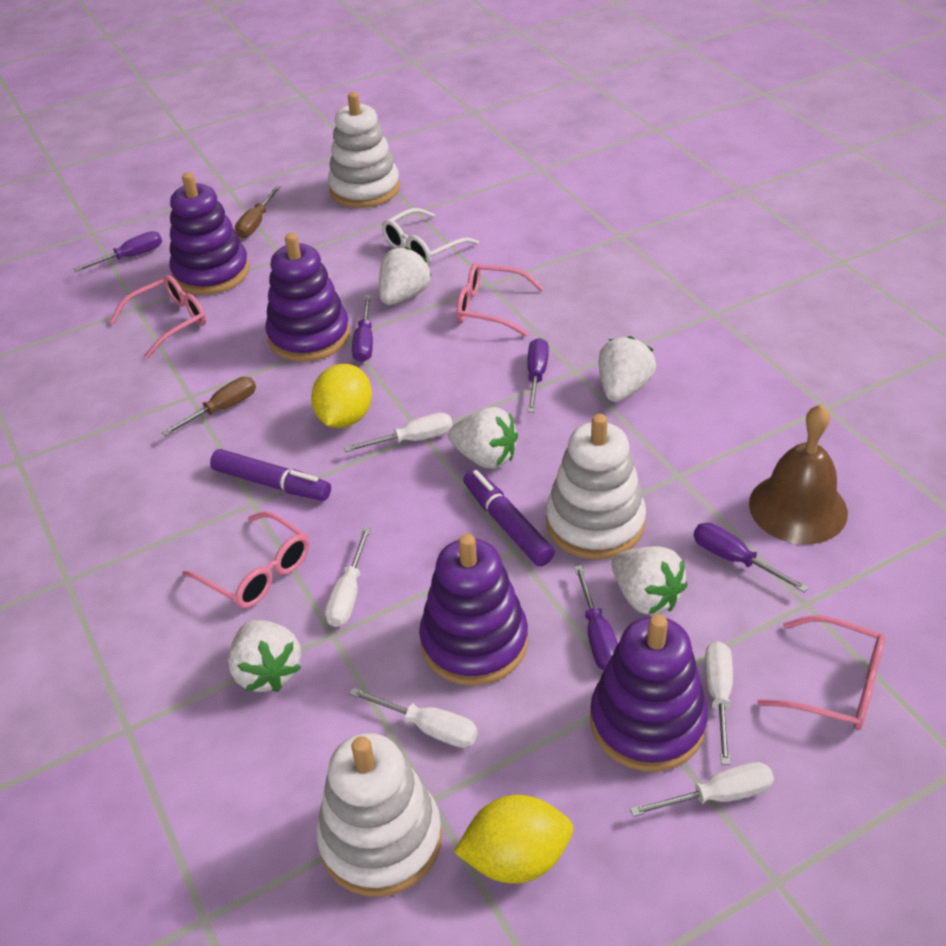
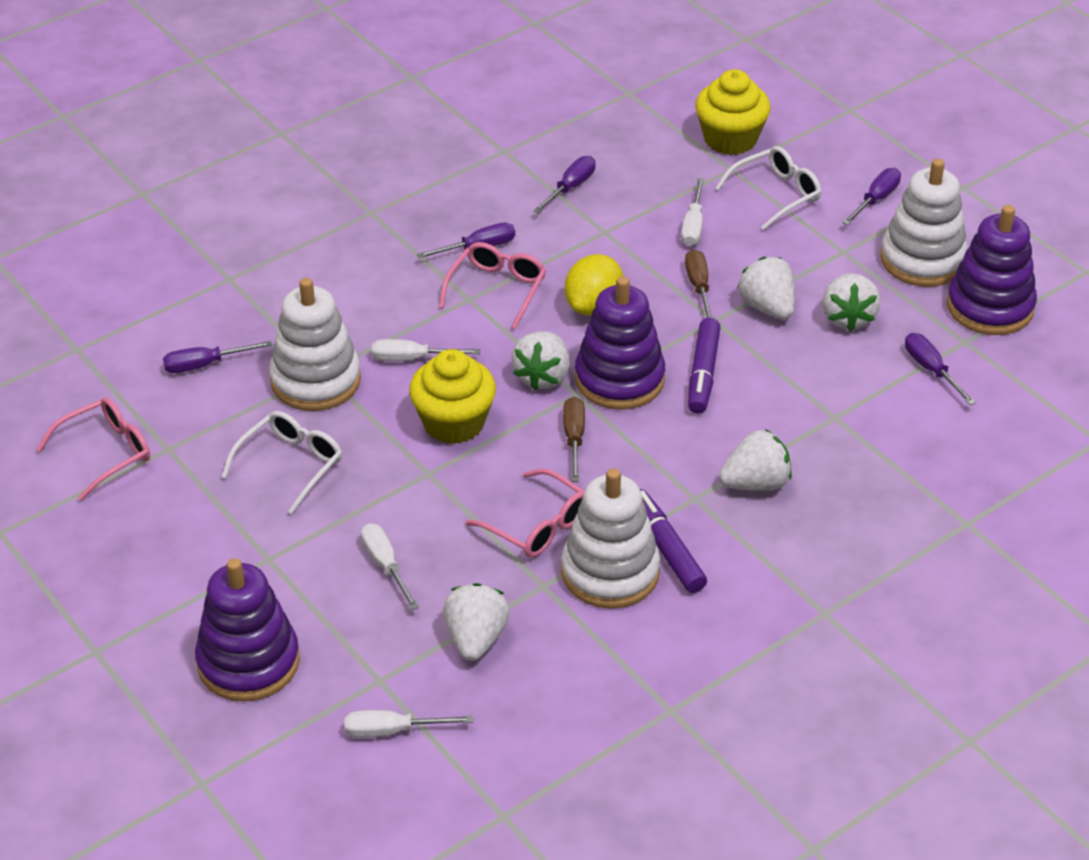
brown bell: [749,404,848,544] = 1 -> none = 0
pink glasses: [110,275,207,359] [182,511,309,609] [456,263,544,336] [757,615,885,730] = 4 -> [36,397,150,501] [439,242,546,329] [465,468,585,558] = 3
purple stacking toy: [169,172,249,295] [265,233,350,362] [419,534,528,686] [590,614,708,772] = 4 -> [195,558,300,702] [575,276,665,410] [947,205,1037,335] = 3
white glasses: [382,208,479,265] = 1 -> [222,411,342,514] [715,146,821,230] = 2
white screwdriver: [325,527,371,627] [344,413,453,452] [349,687,478,748] [630,762,774,817] [705,641,733,765] = 5 -> [344,710,473,738] [361,523,419,610] [372,339,481,361] [681,178,704,246] = 4
yellow cupcake: none = 0 -> [409,349,496,444] [695,69,771,155] = 2
yellow lemon: [311,364,372,428] [454,795,573,884] = 2 -> [565,254,623,316] = 1

